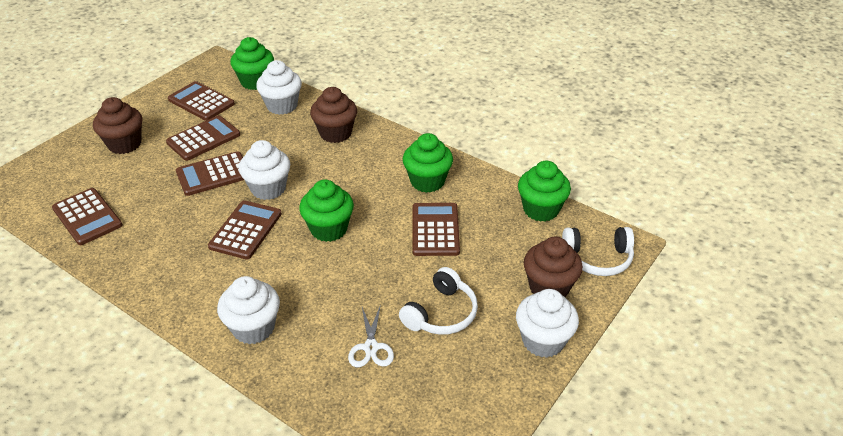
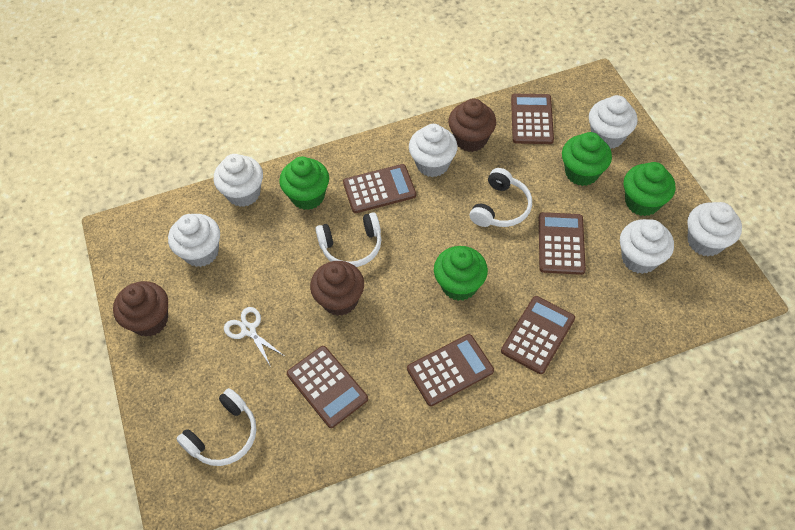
white cupcake: [217,276,280,344] [239,140,290,200] [256,60,302,115] [516,289,579,358] = 4 -> [168,214,220,267] [214,154,263,207] [409,124,458,177] [589,95,638,149] [620,219,674,274] [687,202,742,257] = 6
white headphones: [399,267,478,335] [562,227,634,276] = 2 -> [177,388,256,466] [315,212,381,267] [470,168,532,227] = 3

